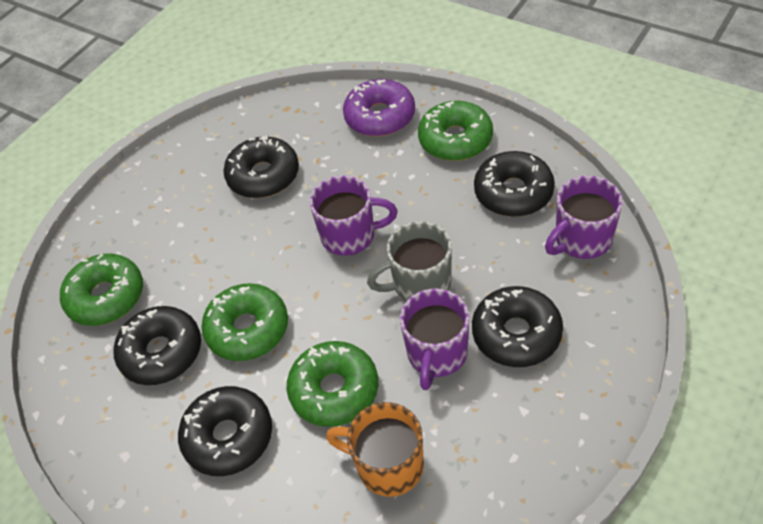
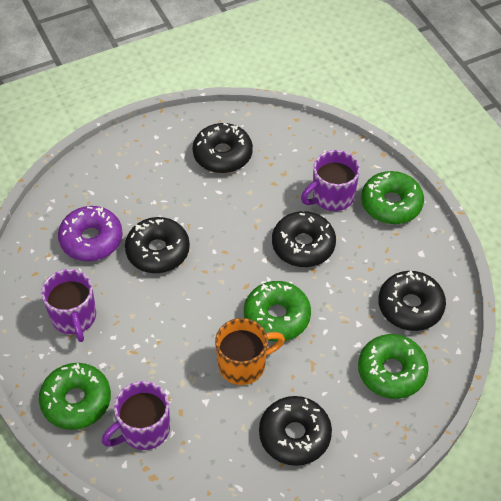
grey mug: [367,221,452,301] = 1 -> none = 0

